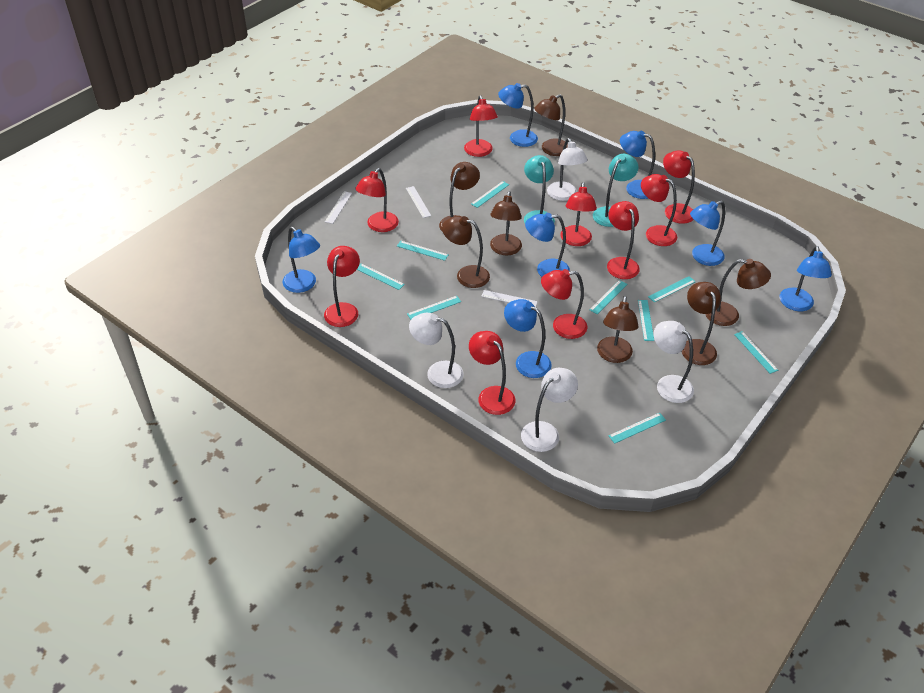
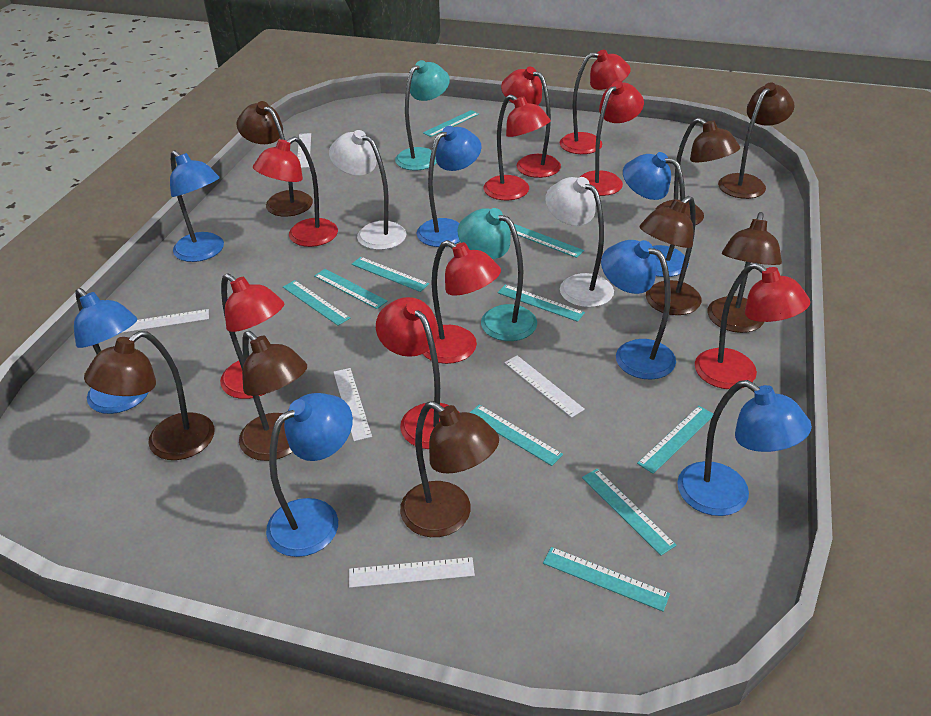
brown lamp: [439,162,480,232] [442,216,490,288] [490,191,522,255] [534,94,568,156] [597,296,639,363] [682,282,721,365] [705,259,771,326] = 7 -> [84,331,214,460] [236,101,313,217] [239,331,307,461] [400,401,499,537] [639,196,701,315] [655,118,740,225] [708,212,782,333] [718,82,794,199] = 8
turquoise ruler: [357,263,405,290] [397,241,448,261] [407,296,461,319] [471,181,509,208] [589,280,627,314] [608,413,666,444] [638,300,654,341] [648,276,696,302] [734,331,778,374] = 9 -> [283,280,350,326] [314,269,388,309] [352,257,429,292] [423,110,479,137] [470,405,563,466] [497,284,585,322] [510,224,584,258] [543,547,670,612] [582,469,677,556] [637,406,713,474] = 10
white lamp: [409,313,464,388] [521,368,578,452] [547,138,588,201] [654,321,694,403] = 4 -> [329,130,406,250] [545,177,614,307] = 2
white ruler: [325,191,352,224] [406,186,431,218] [481,290,538,307] = 3 -> [121,309,209,333] [297,133,311,168] [334,368,372,441] [349,557,475,588] [504,355,585,418] = 5

